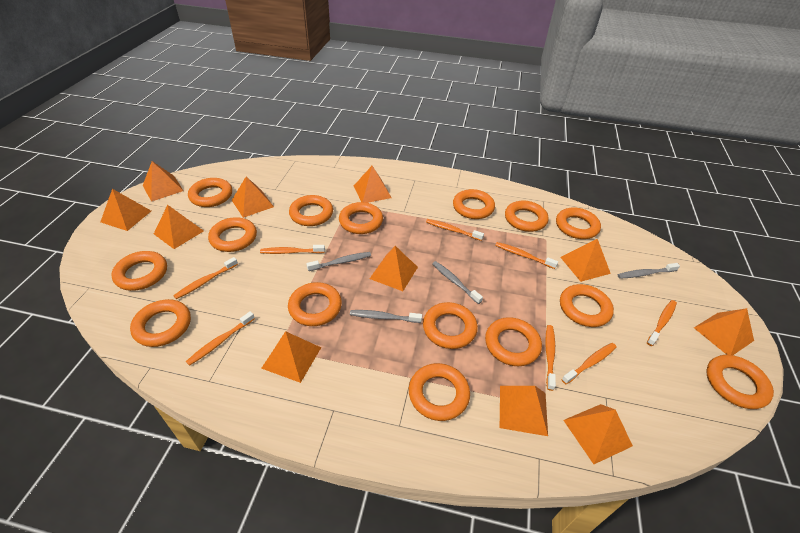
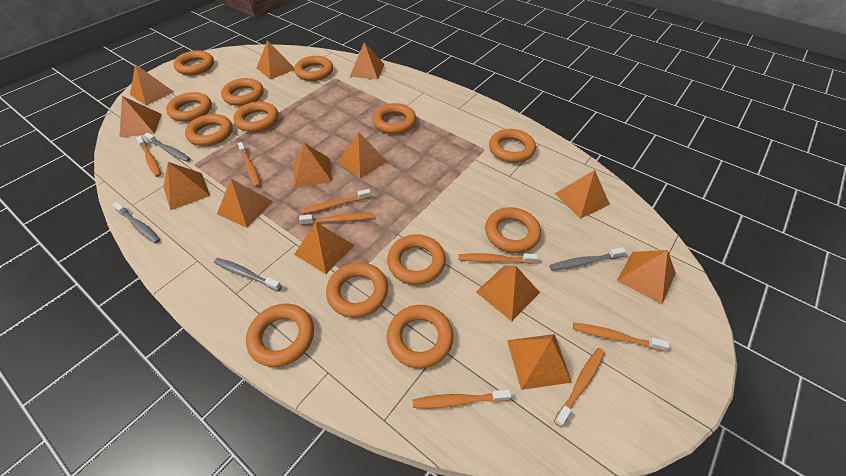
orange pyramid: [100,189,151,231] [143,161,184,202] [154,205,204,249] [232,177,274,218] [261,331,321,383] [354,166,392,203] [370,246,418,291] [500,386,548,436] [560,239,611,282] [563,404,633,464] [694,308,754,355] = 11 -> [119,96,162,137] [130,64,174,106] [163,162,210,210] [217,179,274,228] [257,40,294,80] [294,143,332,188] [294,222,354,274] [338,132,388,179] [350,42,384,79] [476,266,540,321] [507,334,572,390] [554,170,610,219] [617,250,676,304] = 13
orange ring: [112,251,167,291] [130,299,191,347] [188,178,232,207] [208,217,257,252] [288,282,342,326] [289,195,333,226] [339,202,383,234] [409,363,470,421] [423,302,478,349] [453,189,495,219] [485,317,542,366] [505,201,549,232] [556,207,601,239] [560,284,614,327] [706,355,774,409] = 15 -> [166,92,212,122] [173,50,214,75] [185,114,233,146] [221,78,264,106] [233,101,278,132] [246,304,314,367] [294,56,333,81] [326,262,388,318] [373,103,416,134] [387,234,446,285] [387,305,453,368] [485,207,541,253] [489,129,536,163] = 13

